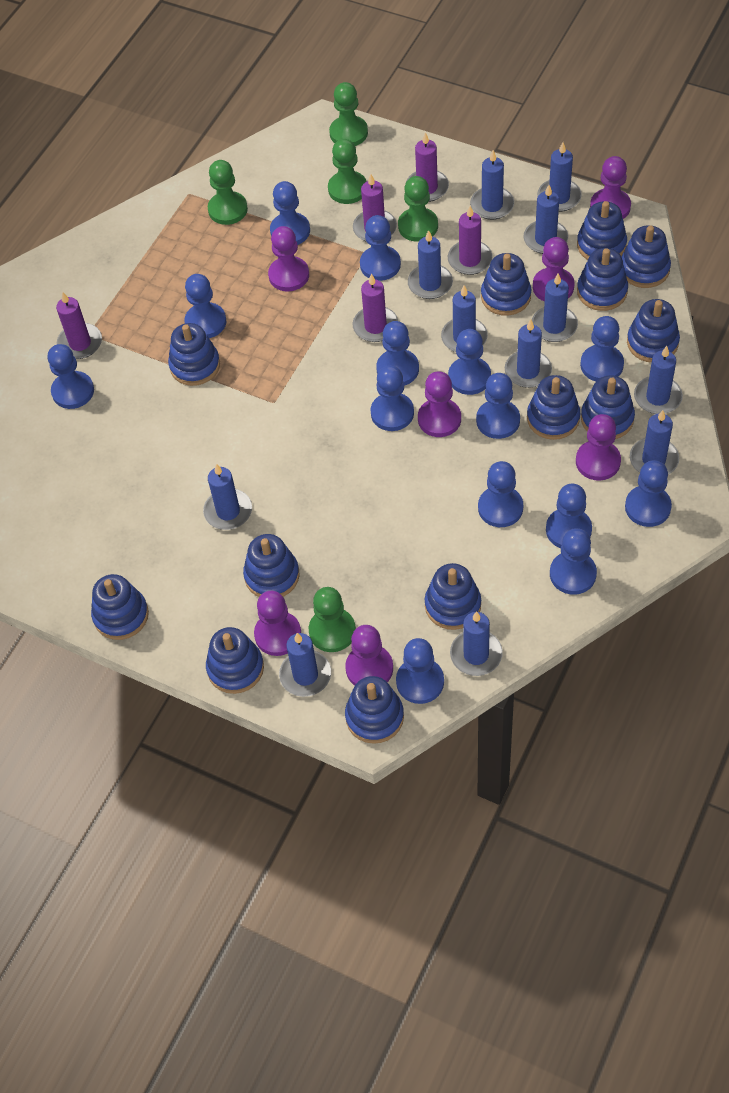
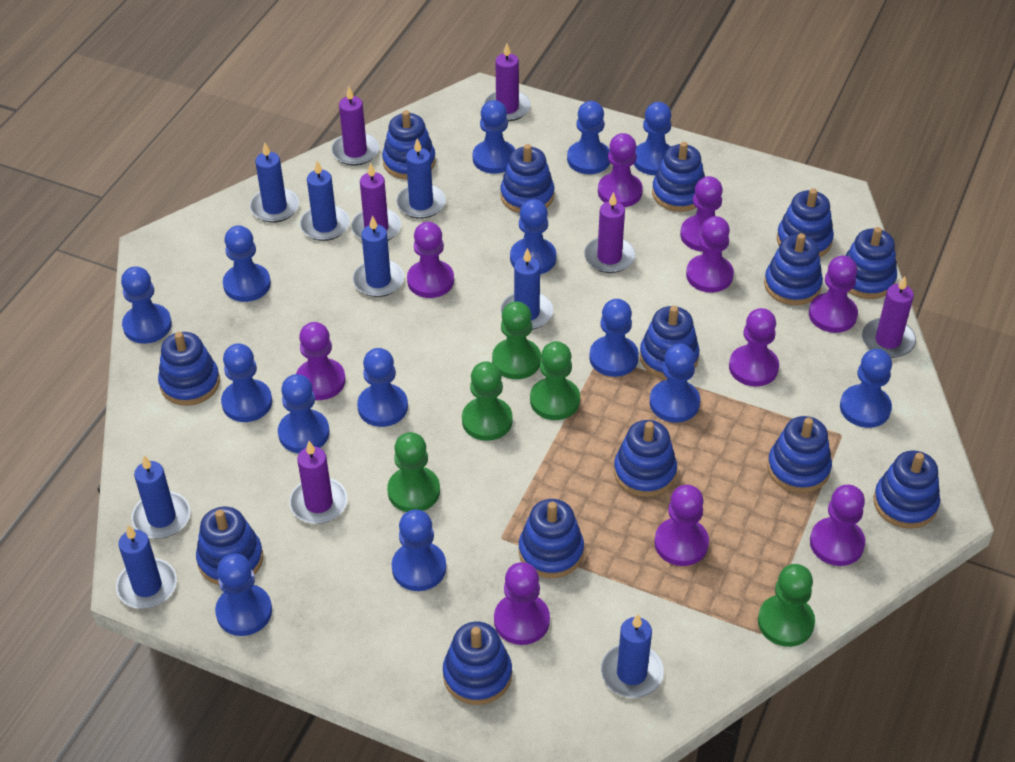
blue candle: [203,464,252,530] [279,633,331,697] [408,230,453,299] [441,286,488,352] [450,611,503,676] [470,150,514,220] [505,319,552,388] [524,185,568,254] [532,273,578,342] [537,142,582,212] [630,410,679,475] [634,346,683,414] = 12 -> [116,525,177,609] [131,456,190,538] [250,143,299,223] [300,161,350,241] [352,215,404,297] [396,139,446,219] [501,248,553,330] [601,614,664,698] = 8
blue stacking toy: [91,574,149,640] [168,323,220,386] [206,627,264,694] [243,534,300,597] [345,676,404,744] [425,563,481,630] [481,253,531,316] [527,375,580,440] [577,201,627,260] [577,248,628,311] [581,375,635,439] [622,225,671,288] [627,299,680,363] = 13 -> [158,332,220,406] [196,507,263,585] [382,110,436,180] [443,622,512,705] [500,144,554,213] [519,499,584,578] [614,420,677,497] [640,306,700,379] [652,142,705,212] [764,233,823,305] [767,416,832,493] [777,189,834,257] [846,227,897,299] [874,450,940,529] = 14
purple candle: [56,292,102,359] [353,174,397,242] [353,274,398,342] [406,132,449,202] [448,206,493,275] = 5 -> [289,441,348,524] [331,87,379,166] [351,163,401,241] [484,43,531,121] [584,192,635,273] [862,276,916,358] = 6
purple pawn: [254,591,301,656] [268,226,309,291] [345,625,393,686] [418,371,461,437] [533,237,575,302] [576,414,621,481] [590,156,631,219] = 7 -> [296,322,346,400] [407,222,454,298] [494,562,550,645] [598,133,643,207] [654,485,709,566] [680,176,723,252] [686,216,734,293] [729,308,779,387] [809,256,858,333] [810,485,865,566] = 10

